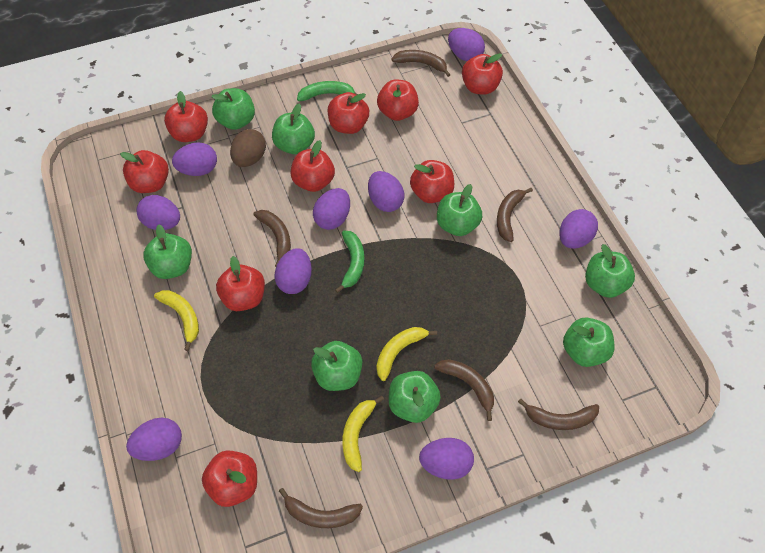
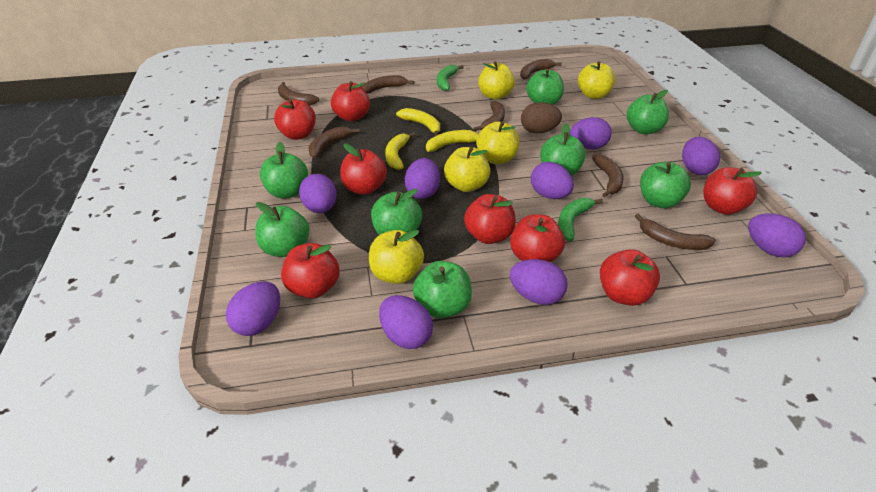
brown banana: [253,210,291,267] [279,488,363,528] [392,50,451,77] [434,359,494,421] [497,188,533,242] [518,399,599,430] = 6 -> [278,82,319,105] [308,126,360,158] [362,75,414,94] [473,101,505,131] [520,59,562,79] [592,154,624,197] [635,214,716,250] = 7
red apple: [120,150,169,193] [164,91,208,142] [202,450,257,507] [216,256,265,311] [290,140,335,192] [328,92,369,134] [377,80,419,121] [410,160,454,203] [462,53,503,95] = 9 -> [274,99,316,140] [281,243,340,299] [331,81,370,121] [340,143,387,195] [464,194,516,244] [510,214,565,262] [600,249,660,306] [703,167,762,215] = 8
yellow apple: none = 0 -> [369,230,424,284] [444,147,490,192] [476,121,519,164] [478,61,515,100] [578,61,615,99] = 5

